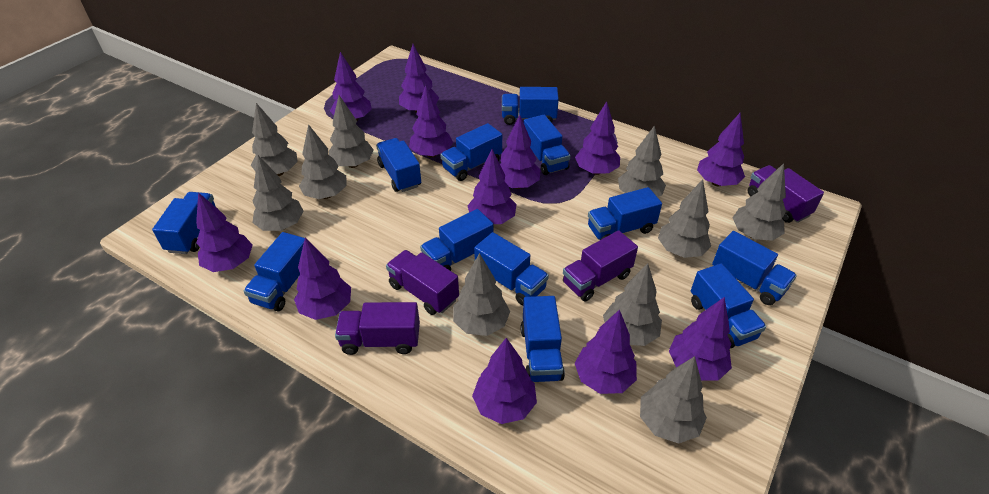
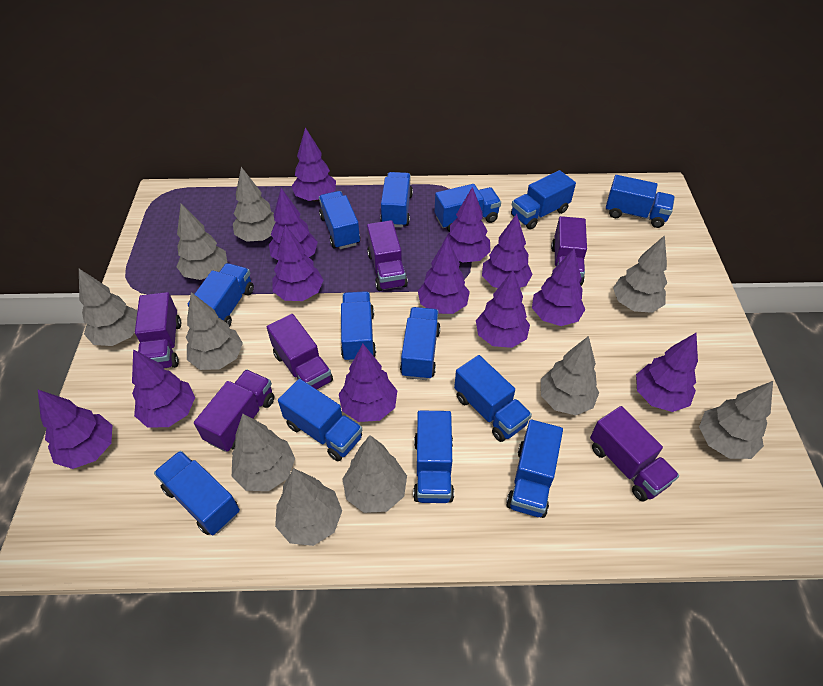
blue truck: [152,192,219,254] [244,232,305,311] [376,138,421,192] [420,209,493,271] [440,123,502,181] [474,232,549,306] [502,87,559,125] [520,296,565,382] [524,115,570,175] [588,187,662,240] [691,263,766,348] [712,231,797,305] = 12 -> [154,451,240,535] [188,263,254,327] [278,379,362,461] [319,191,360,249] [341,291,376,362] [380,172,413,227] [400,307,441,380] [413,410,454,503] [435,184,501,232] [454,355,532,442] [506,420,563,518] [511,170,576,230] [606,175,675,228] = 13
purple truck: [335,302,420,355] [386,250,459,315] [563,230,638,301] [747,165,824,223] = 4 -> [135,292,181,368] [194,369,274,452] [267,314,333,389] [367,220,408,291] [551,216,587,286] [590,406,679,501] = 6

